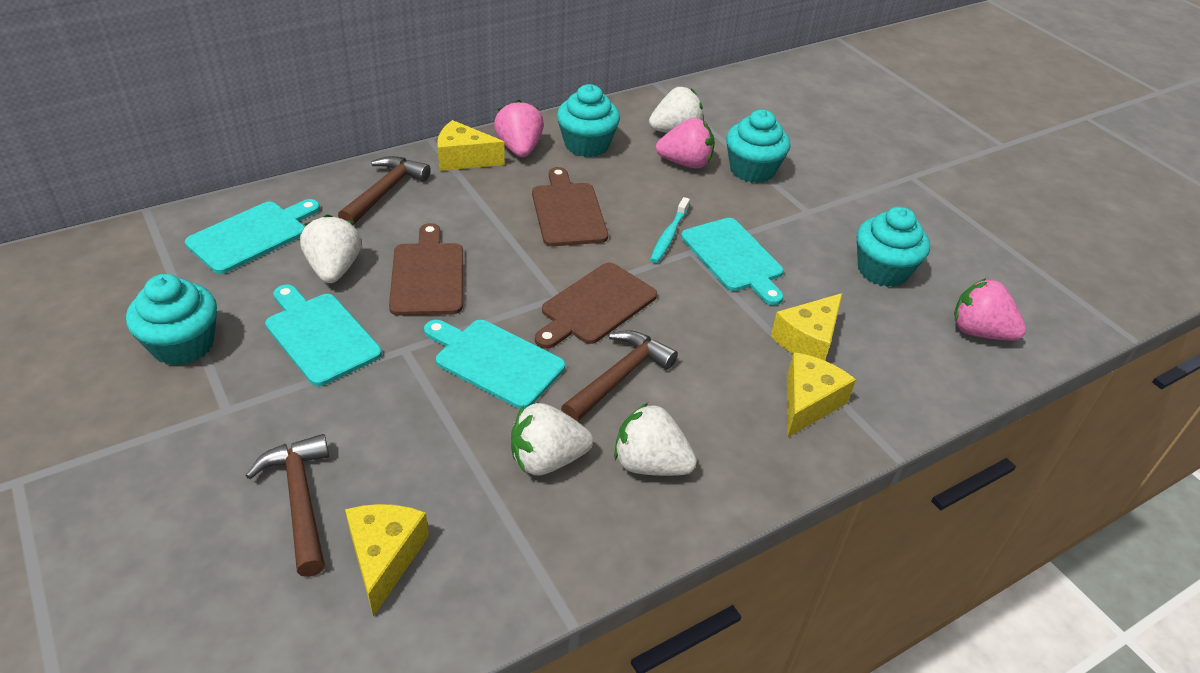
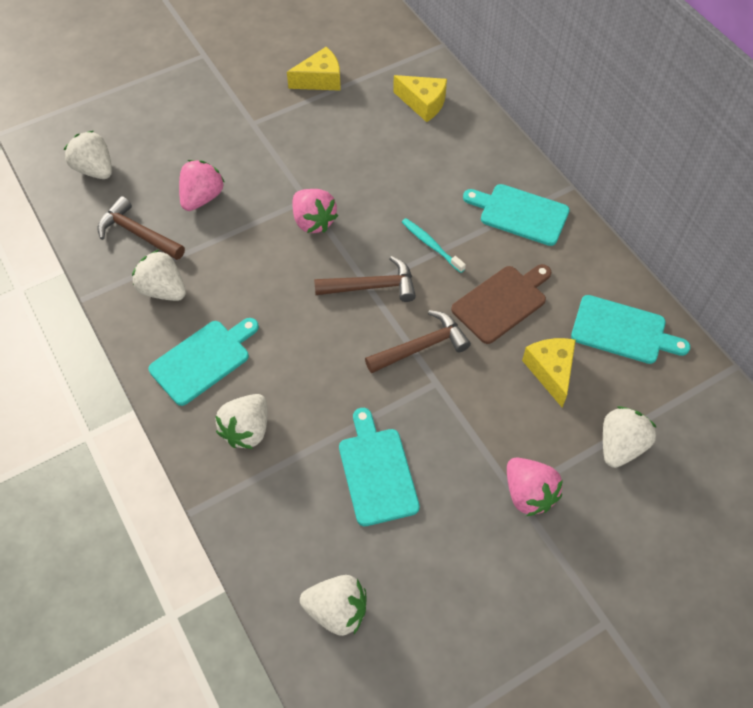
brown cutting board: [389,223,463,316] [532,167,608,246] [535,262,657,349] = 3 -> [451,264,551,344] = 1
turquoise cupcake: [126,274,217,366] [557,84,620,157] [726,110,790,183] [857,207,930,287] = 4 -> none = 0
white strawberry: [300,214,361,283] [511,403,593,475] [614,403,697,476] [649,87,704,133] = 4 -> [64,131,112,179] [132,250,186,301] [216,394,268,449] [300,575,367,636] [603,406,657,468] = 5
yellow cheese: [345,504,429,617] [437,120,505,171] [771,293,842,361] [787,352,856,438] = 4 -> [287,47,341,91] [393,75,447,122] [522,338,576,407] = 3

